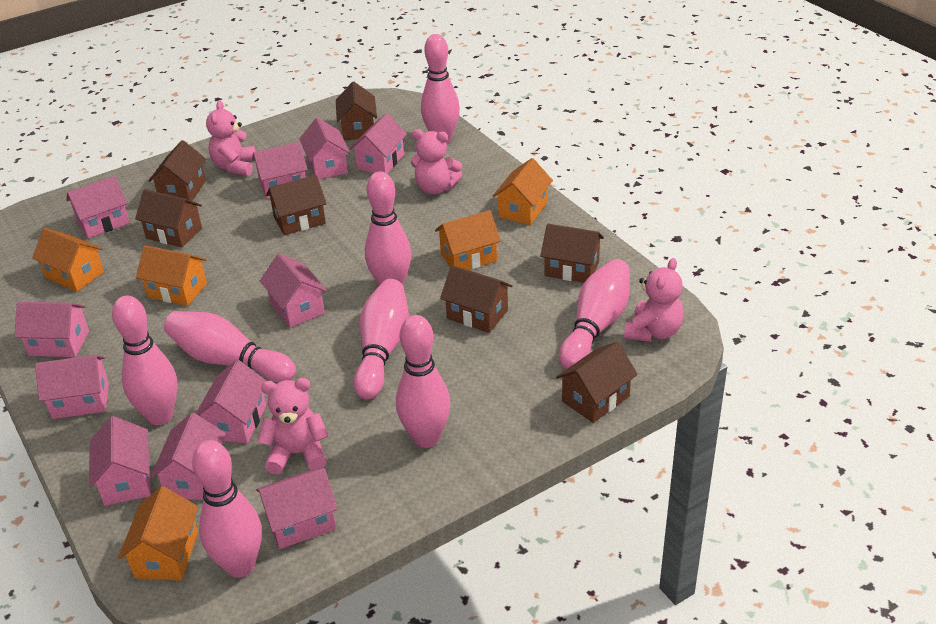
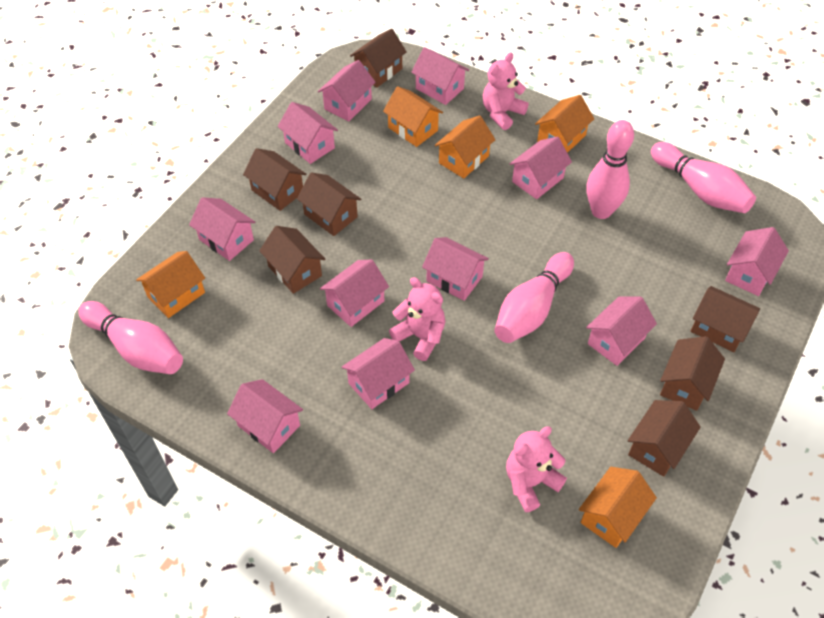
pink bowling pin: [112,296,178,425] [164,311,296,382] [192,440,262,578] [354,279,409,399] [365,171,411,286] [396,315,450,448] [421,34,460,144] [559,259,630,369] = 8 -> [78,301,183,374] [494,252,574,343] [587,120,634,219] [651,142,756,213] = 4
pink teddy bear: [206,100,256,176] [257,378,329,475] [411,129,462,194] [624,258,684,342] = 4 -> [389,277,445,361] [483,53,529,130] [506,426,567,512] = 3

